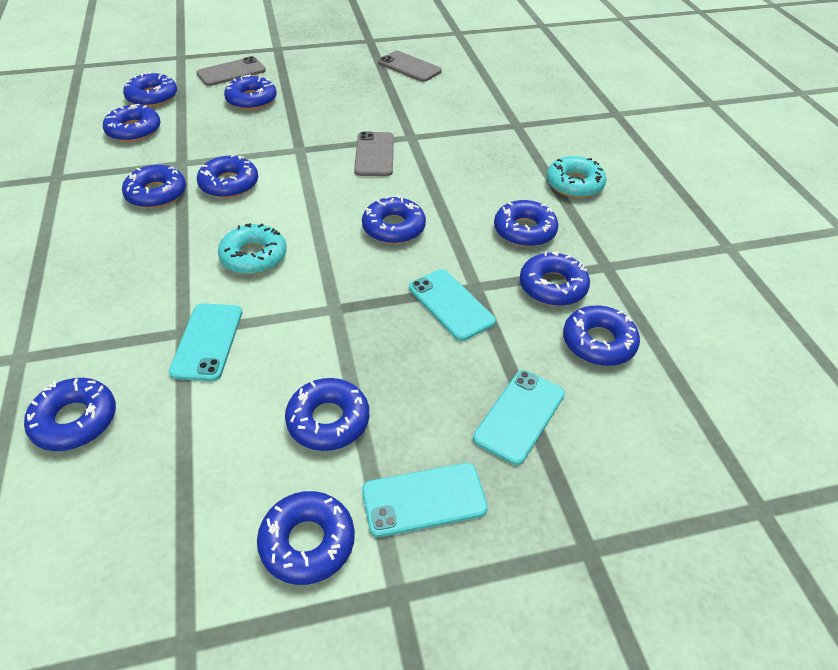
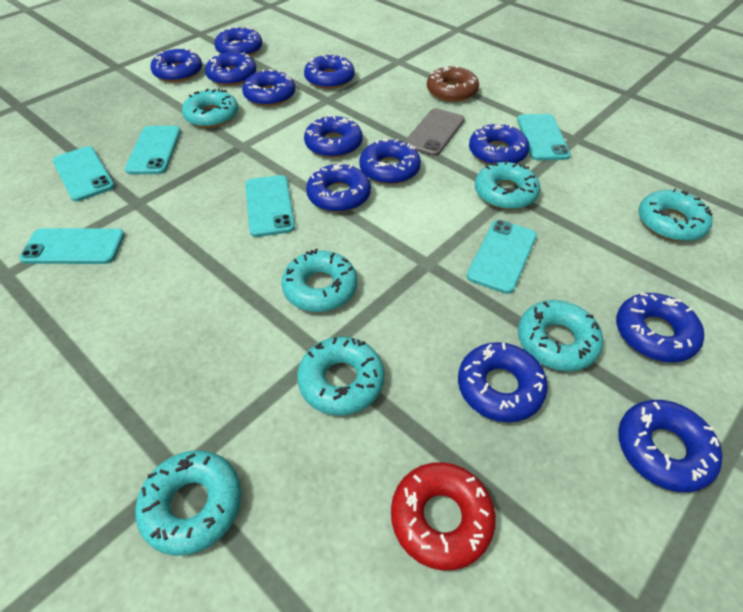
brown donut: none = 0 -> [427,65,479,102] = 1
grey phone: [197,56,266,86] [354,132,394,176] [378,51,442,82] = 3 -> [404,108,465,156] = 1
red donut: none = 0 -> [391,462,496,571] = 1
turquoise donut: [218,223,287,275] [546,156,607,198] = 2 -> [135,450,242,556] [182,89,238,128] [281,248,357,312] [297,337,385,415] [475,161,540,210] [518,300,603,371] [639,188,713,241] = 7
turquoise phone: [169,303,242,381] [362,463,488,537] [409,269,496,341] [473,370,565,465] = 4 -> [19,228,125,264] [53,146,115,202] [125,126,181,174] [245,175,295,237] [466,220,537,294] [517,114,571,160] = 6

